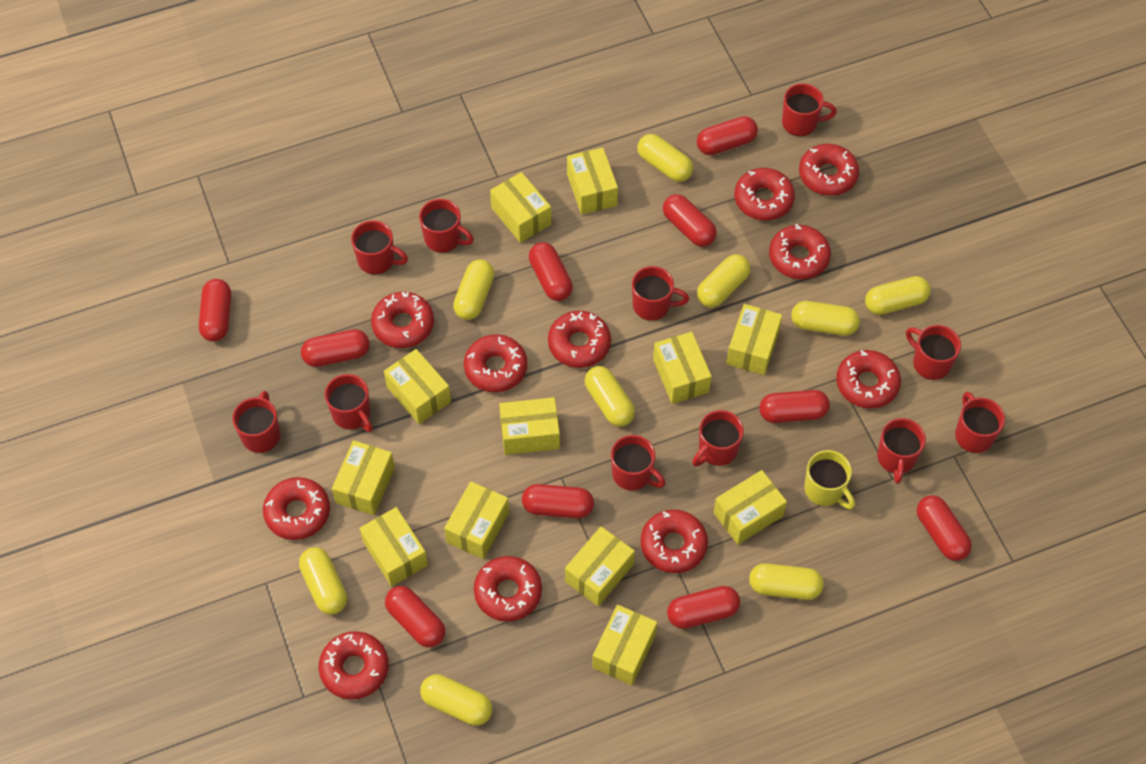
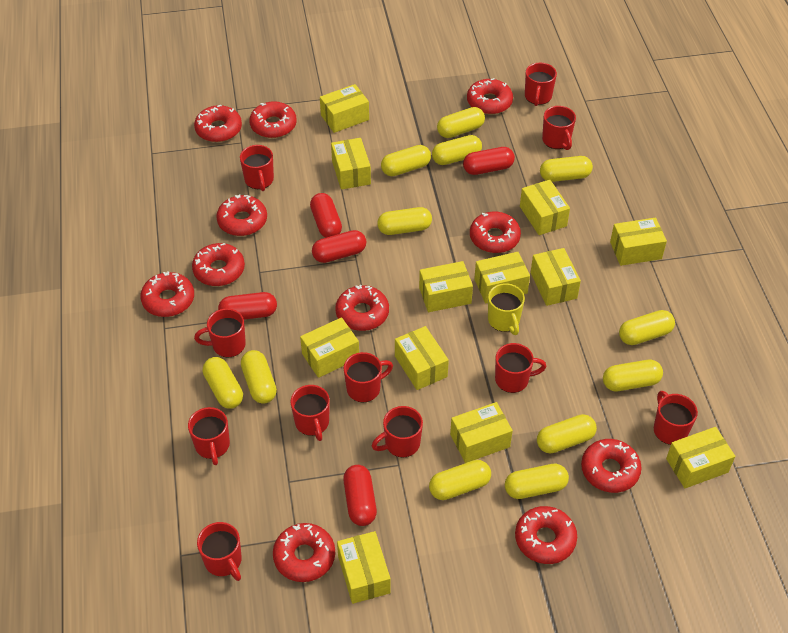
red capsule: [199,279,231,342] [301,329,370,367] [385,586,445,647] [522,484,594,518] [529,242,573,301] [663,194,717,247] [667,586,740,629] [697,116,758,155] [759,390,830,423] [917,495,972,561] = 10 -> [218,292,277,320] [310,193,342,238] [312,230,366,263] [343,465,377,526] [463,147,515,175] = 5
yellow capsule: [299,547,347,615] [420,674,492,726] [453,259,495,320] [585,366,635,427] [637,134,693,182] [697,254,751,308] [749,563,824,600] [791,301,860,336] [865,276,931,315] = 9 -> [203,357,243,409] [241,350,277,404] [377,207,432,235] [381,145,431,176] [429,460,491,500] [432,135,482,165] [437,107,485,138] [505,464,569,499] [537,414,597,454] [540,156,593,182] [603,360,663,391] [619,310,675,345] = 12

